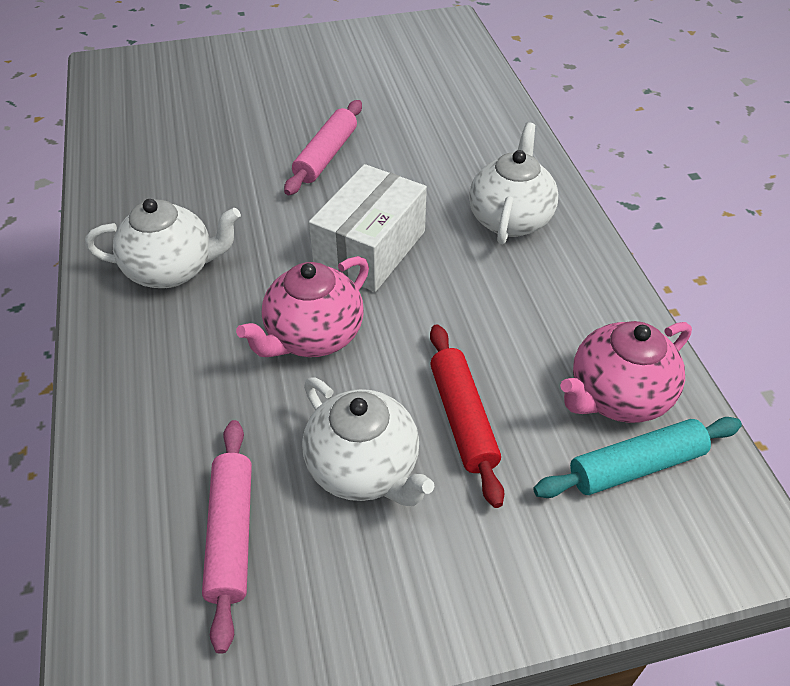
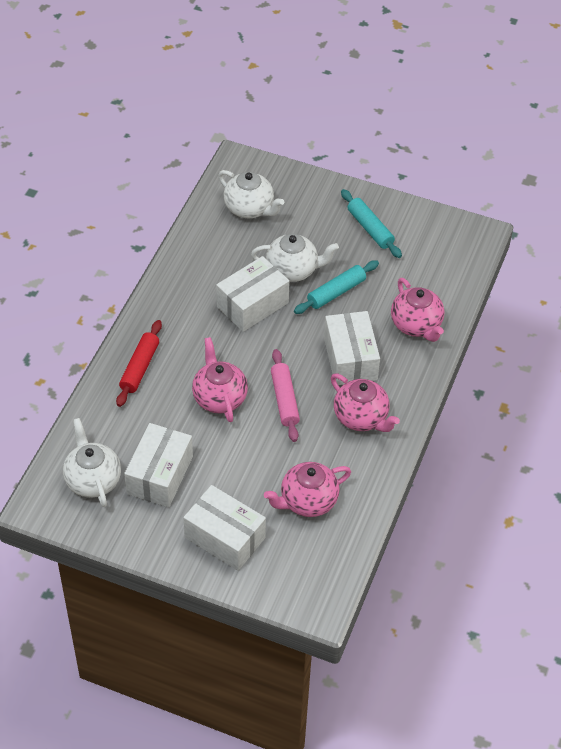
pink rolling pin: [202,420,252,654] [284,100,362,195] = 2 -> [271,349,300,442] = 1
pink teapot: [236,256,369,357] [560,321,692,423] = 2 -> [192,337,248,422] [264,462,351,517] [331,374,400,432] [391,278,444,342] = 4
turquoise rolling pin: [533,417,742,498] = 1 -> [294,260,379,314] [341,189,402,258] = 2
white box: [309,164,427,292] = 1 -> [124,423,193,507] [183,485,266,571] [216,256,290,332] [324,311,380,385] = 4

